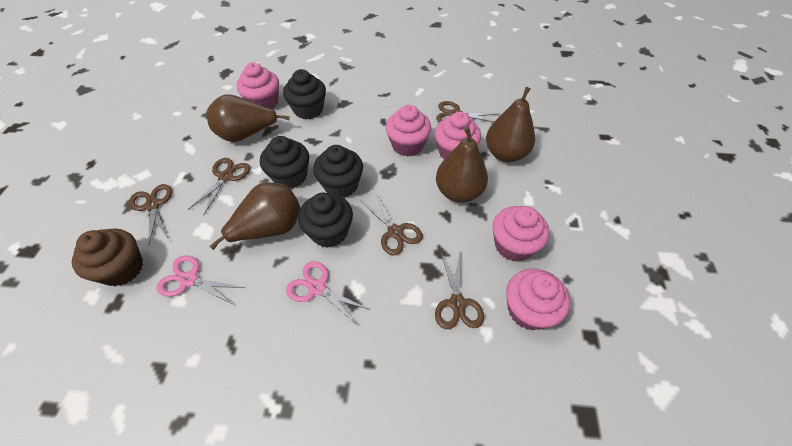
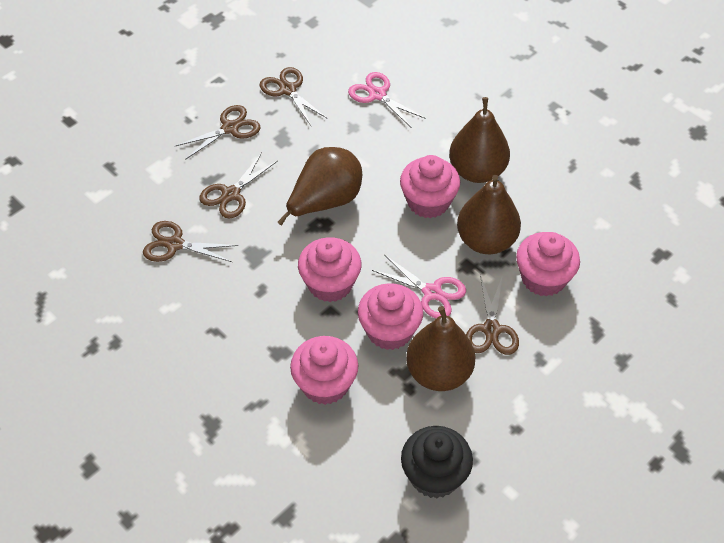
black cupcake: [260,136,309,189] [283,69,326,119] [298,193,353,248] [313,145,363,198] = 4 -> [401,426,473,498] = 1
brown cupcake: [72,229,143,286] = 1 -> none = 0

